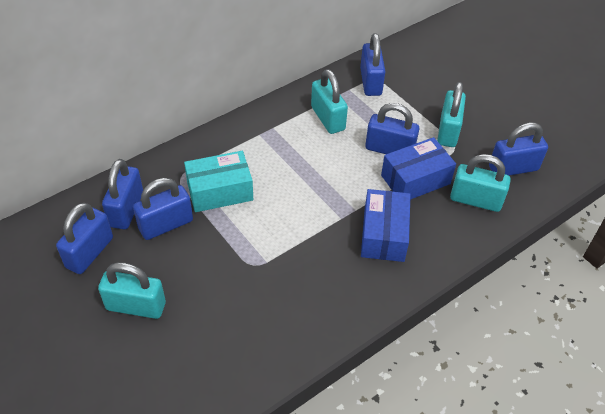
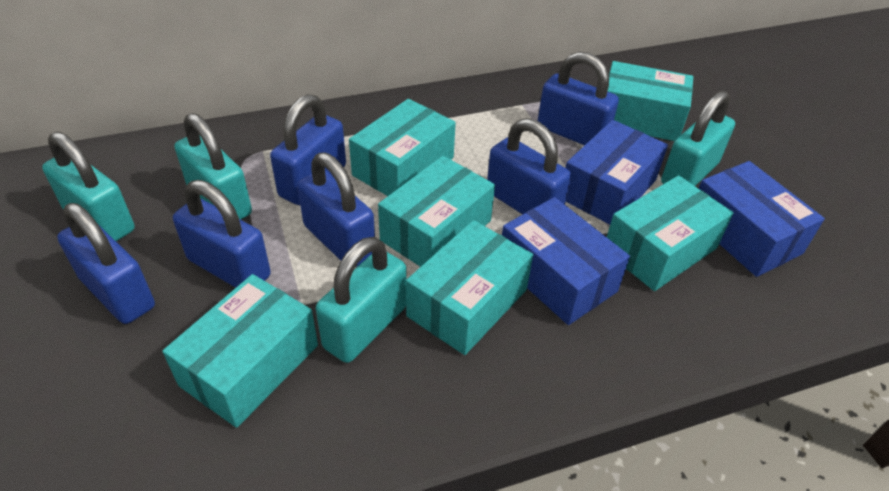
blue box: [361,189,411,262] [381,137,456,200] = 2 -> [502,197,630,325] [566,120,668,224] [699,161,825,277] = 3
turquoise box: [184,151,253,212] = 1 -> [162,274,318,428] [349,99,456,196] [378,156,495,267] [406,220,533,355] [607,175,734,291] [608,61,693,141] = 6

